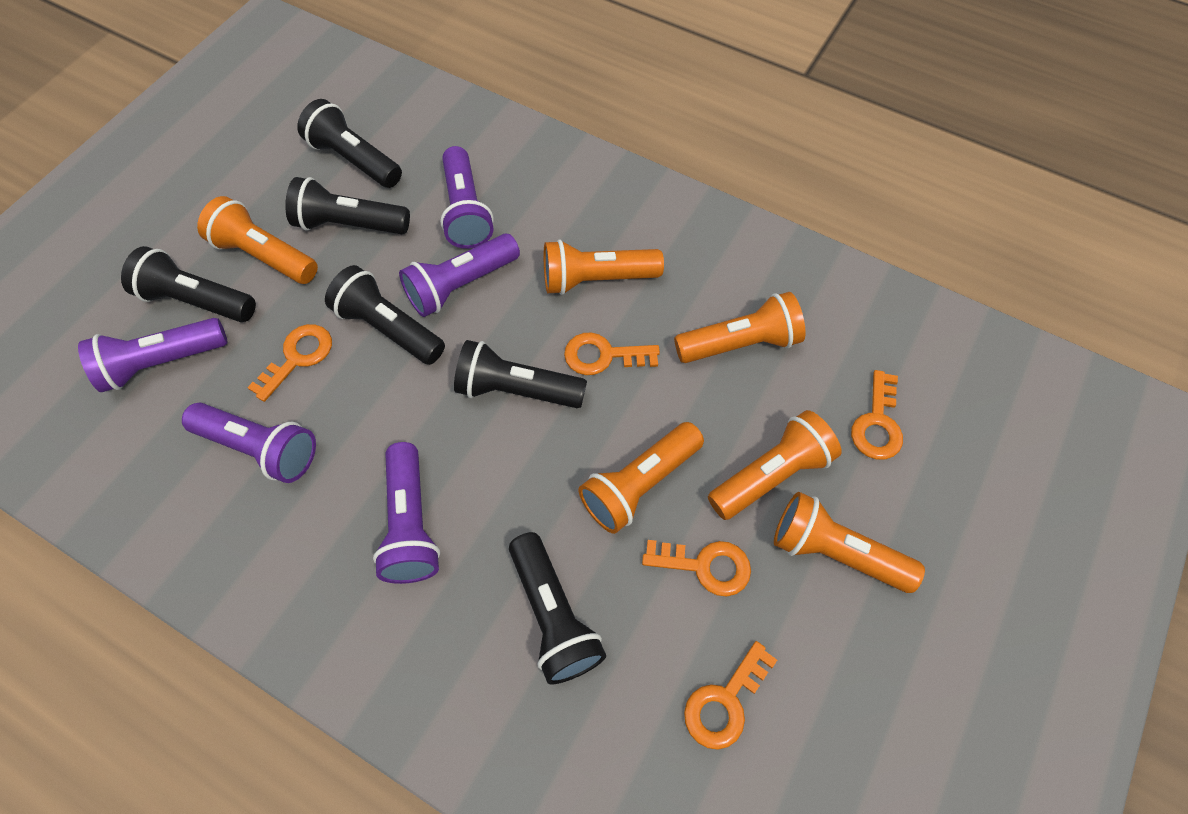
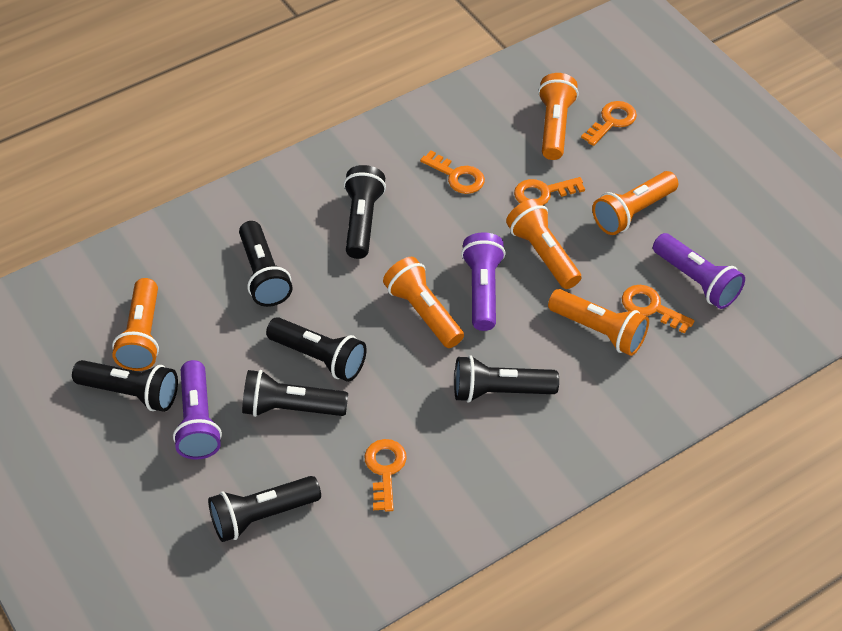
black flashlight: [121,246,256,322] [285,177,410,234] [297,99,402,188] [325,265,445,365] [454,340,587,408] [509,532,606,685] = 6 -> [72,360,178,412] [208,476,321,542] [239,221,292,307] [242,370,348,417] [266,317,367,382] [344,165,386,259] [454,355,559,403] = 7
purple flashlight: [78,318,228,392] [182,403,316,483] [373,442,440,584] [399,234,520,317] [440,146,494,249] = 5 -> [173,360,222,460] [461,232,506,331] [653,233,745,309] = 3

